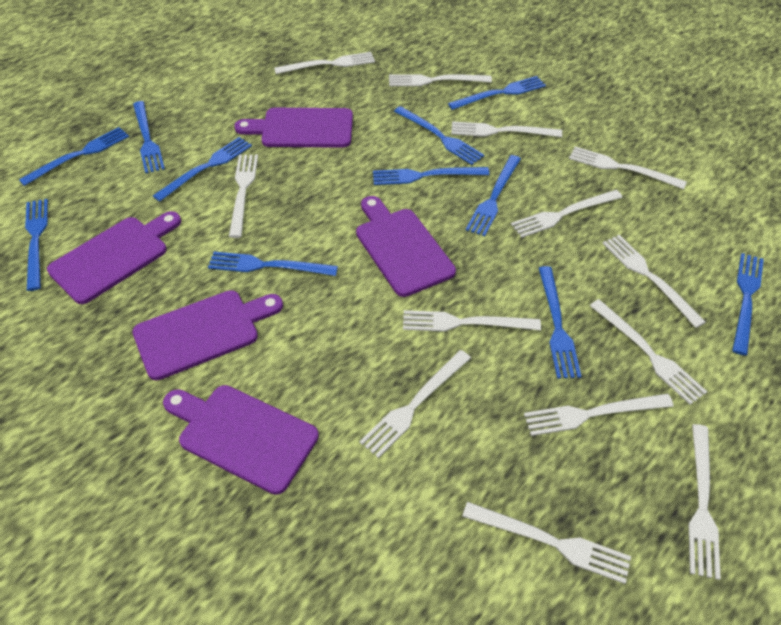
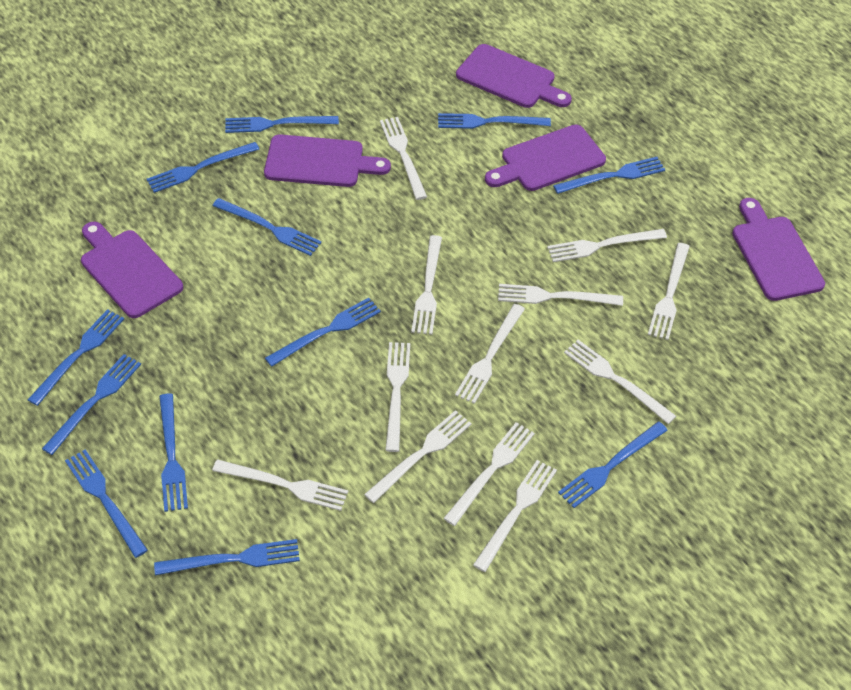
blue fork: [19,127,129,186] [25,199,48,291] [133,101,165,173] [153,137,252,202] [208,252,338,276] [373,167,489,185] [394,106,484,165] [448,76,546,110] [466,155,521,236] [539,266,581,379] [732,253,764,356] = 11 -> [28,309,124,406] [42,354,141,455] [65,450,148,558] [147,142,259,193] [154,539,300,575] [159,393,188,512] [212,198,322,256] [225,116,339,133] [265,298,381,367] [438,113,551,129] [553,157,665,194] [558,421,668,508] = 12
white fork: [229,155,258,238] [274,52,375,74] [360,350,471,458] [389,74,492,86] [403,310,541,332] [451,121,562,137] [462,502,631,584] [511,190,623,238] [524,394,673,436] [569,146,687,189] [590,299,707,405] [603,235,706,328] [689,424,721,580] = 13 -> [212,459,348,511] [364,410,472,503] [380,117,427,200] [385,342,410,452] [411,235,442,335] [443,422,535,526] [455,304,525,404] [473,460,557,572] [498,284,623,306] [547,229,667,262] [564,340,676,424] [648,243,690,340] = 12

